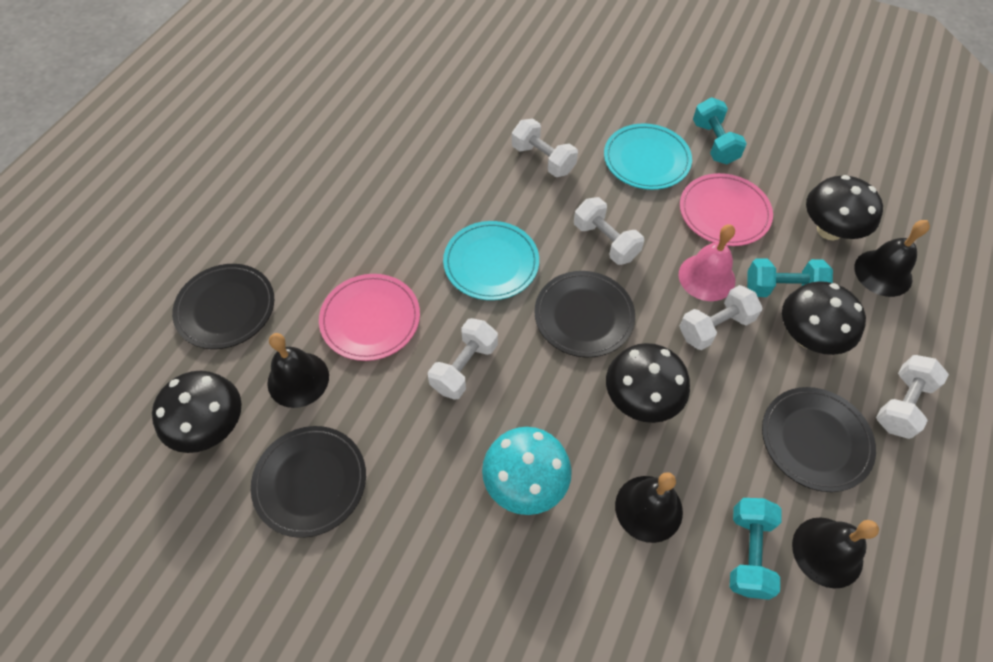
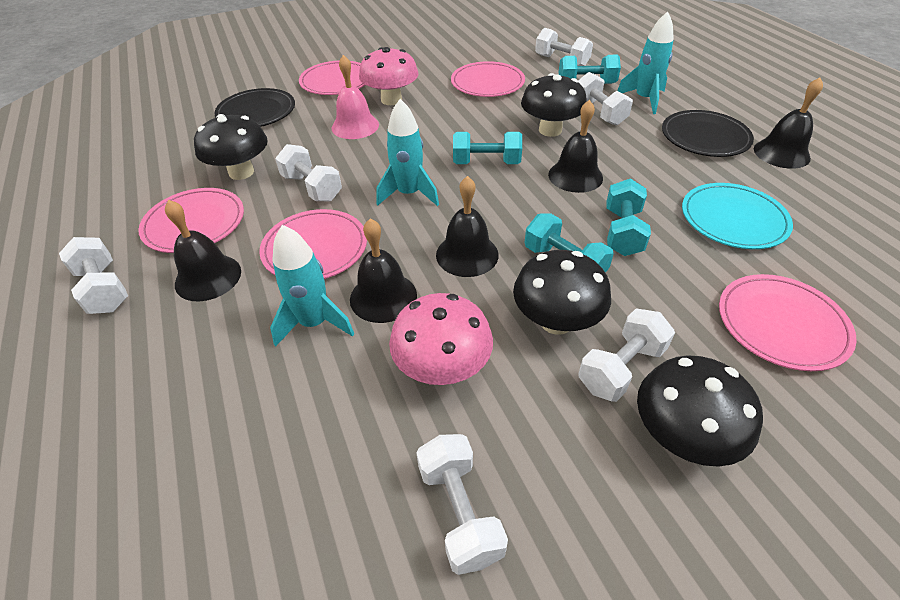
black bell: [267,333,329,408] [615,472,683,543] [792,518,879,589] [854,220,930,297] = 4 -> [165,200,241,301] [350,219,417,323] [436,176,499,277] [548,100,603,193] [754,78,823,169] = 5
black plate: [172,264,274,349] [251,426,366,538] [534,271,635,358] [762,387,876,492] = 4 -> [214,88,295,127] [662,110,754,157] = 2
pink mushroom: none = 0 -> [359,47,419,105] [389,293,493,385] = 2
pink plate: [319,274,420,361] [680,173,773,246] = 2 -> [138,188,244,253] [259,209,367,279] [299,60,365,95] [451,61,525,97] [719,274,857,371] = 5
turquoise dumbbell: [693,97,747,164] [730,498,782,600] [747,258,833,297] = 3 -> [453,132,522,164] [525,213,614,273] [559,55,621,84] [606,178,651,256] = 4
turquoise mushroom: [482,427,572,515] = 1 -> none = 0
turquoise plate: [443,221,539,300] [604,123,692,190] = 2 -> [682,183,793,249] = 1
turquoise rocket: none = 0 -> [270,225,354,347] [376,99,439,206] [617,11,674,114] = 3
white dumbbell: [428,318,498,400] [512,119,578,177] [574,197,644,265] [679,285,762,350] [876,355,949,439] = 5 -> [59,237,128,314] [275,144,342,202] [416,434,508,575] [535,28,593,66] [578,72,633,126] [578,309,675,402] = 6

